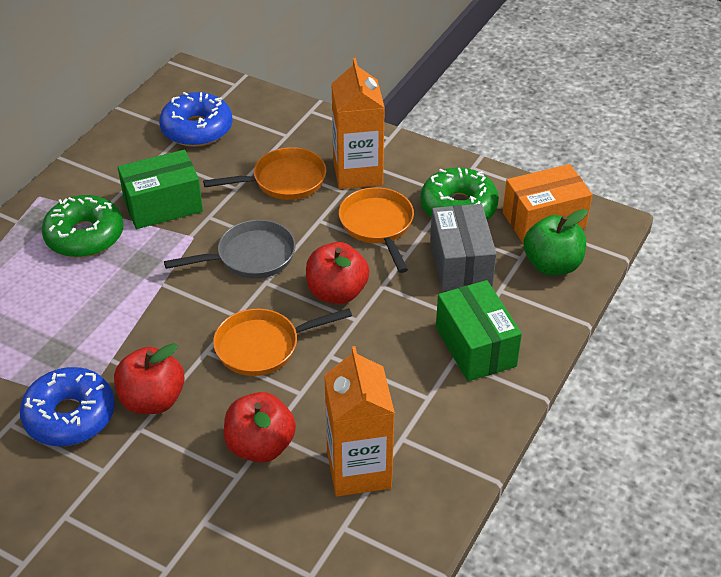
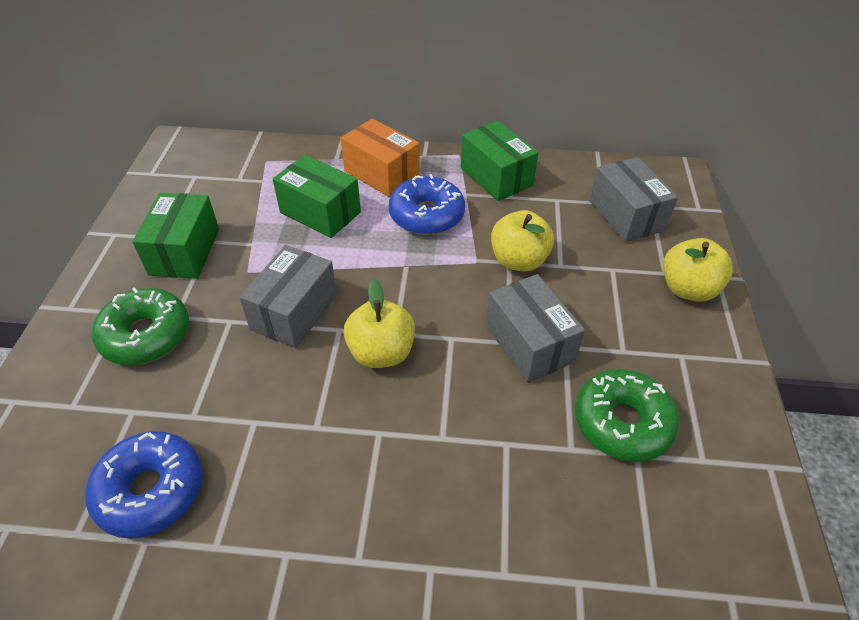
green apple: [524,209,588,275] = 1 -> none = 0
green box: [118,150,203,229] [436,280,522,381] = 2 -> [132,193,219,279] [273,155,361,238] [461,121,539,201] = 3
grey box: [430,204,497,291] = 1 -> [239,245,337,348] [486,274,585,383] [589,157,678,242] = 3
grey pan: [164,220,296,279] = 1 -> none = 0
orange carton: [324,346,395,497] [332,58,385,189] = 2 -> none = 0
orange pan: [203,147,326,200] [213,308,352,376] [339,187,414,273] = 3 -> none = 0
red apple: [114,343,185,414] [224,392,296,463] [306,242,369,304] = 3 -> none = 0
yellow apple: none = 0 -> [344,279,415,368] [491,210,554,272] [663,238,733,302] = 3

